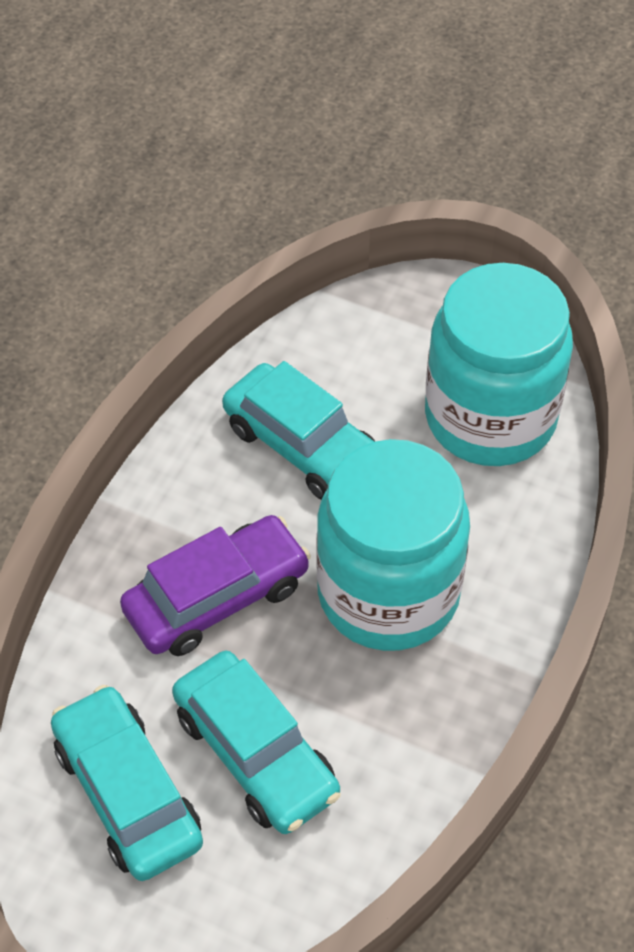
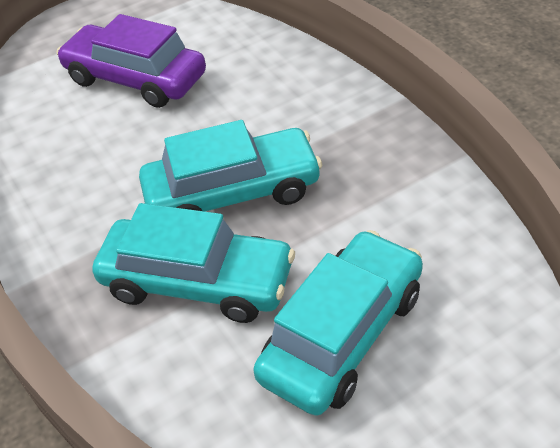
turquoise jar: [317,439,470,651] [425,263,573,466] = 2 -> none = 0

